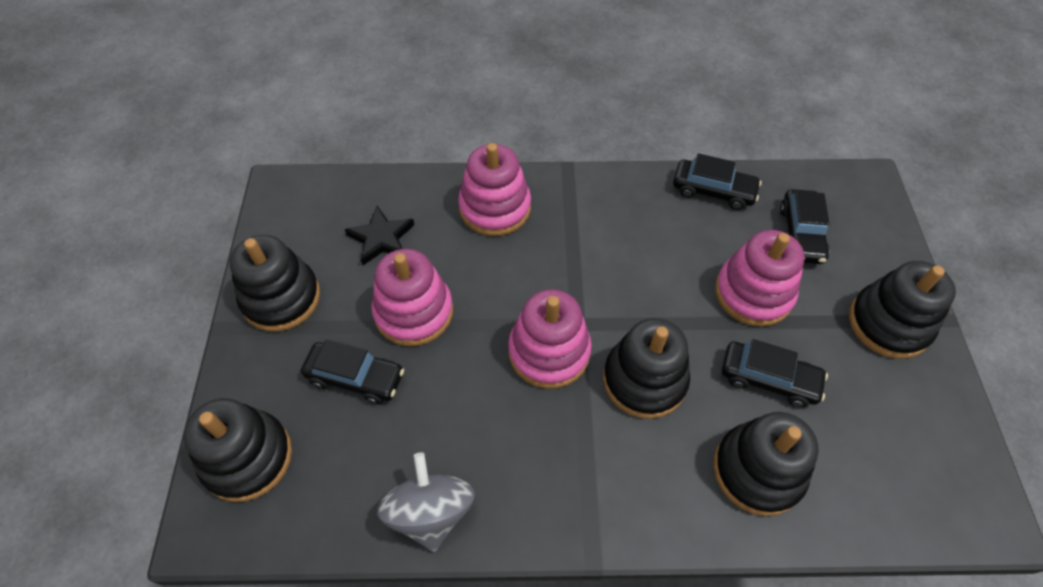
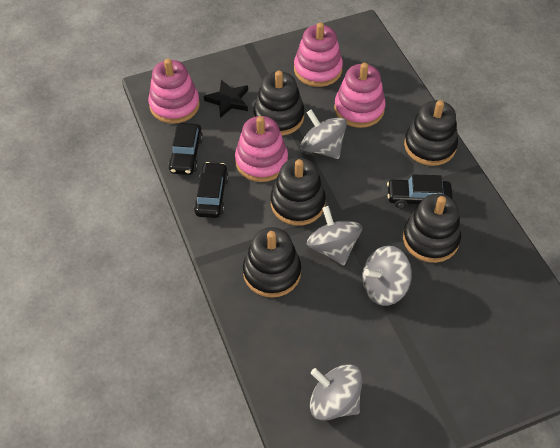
black car: [301,339,404,404] [673,153,762,210] [722,339,828,407] [780,189,829,264] = 4 -> [168,123,203,175] [194,162,229,218] [387,174,453,208] = 3
grey spinning top: [377,452,475,552] = 1 -> [301,109,347,159] [307,206,362,266] [310,364,362,421] [362,246,412,306] = 4

